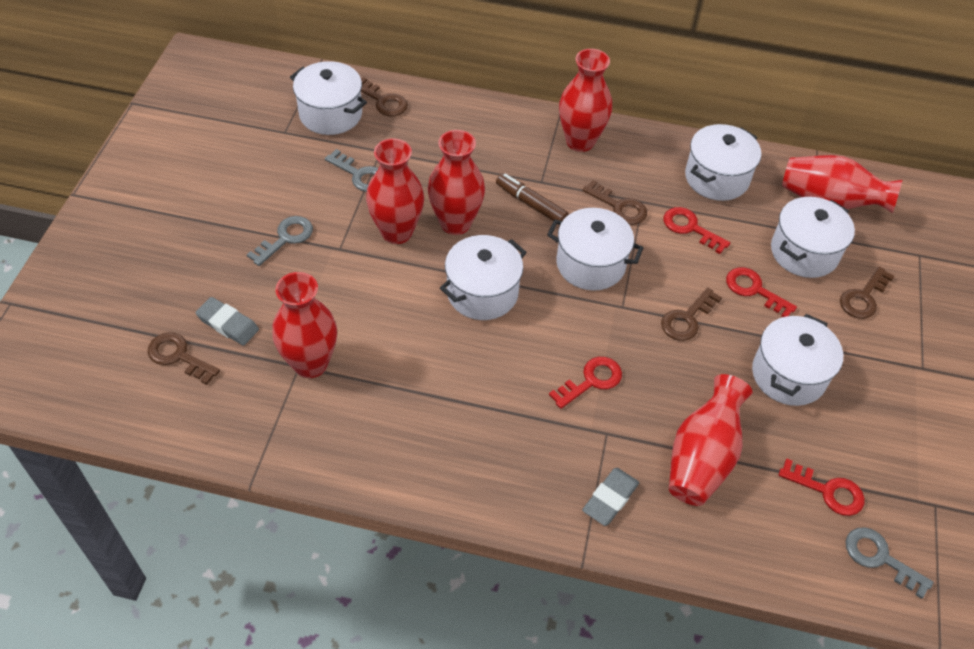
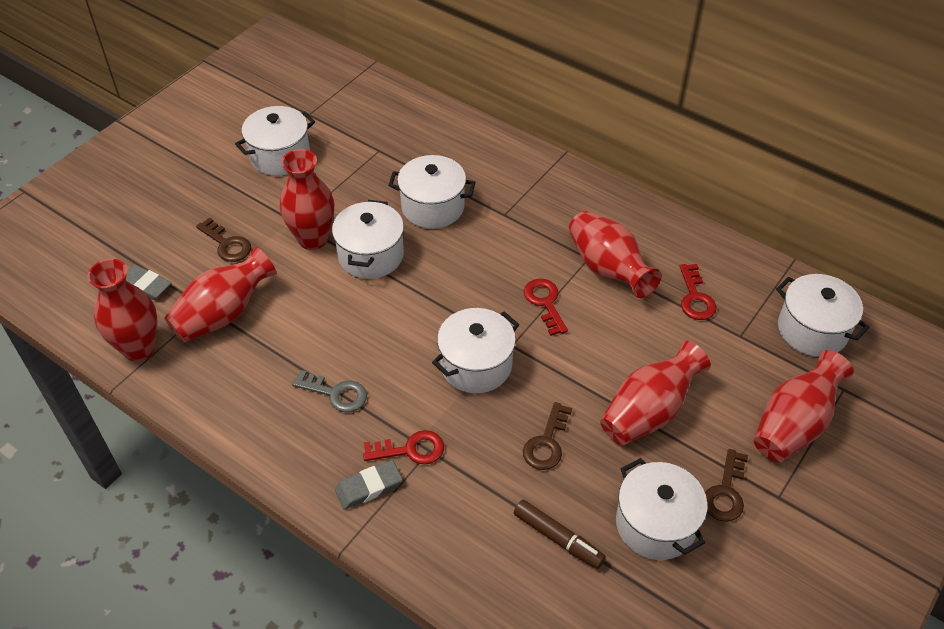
brown key: [147,332,220,385] [361,77,408,116] [582,180,647,225] [661,287,722,341] [840,267,895,319] = 5 -> [196,217,251,262] [523,402,572,470] [705,449,748,522] = 3
grey key: [247,216,313,266] [325,149,378,192] [846,527,934,599] = 3 -> [292,370,367,412] = 1
red key: [549,357,622,409] [664,207,730,254] [726,267,797,317] [779,458,865,516] = 4 -> [363,430,444,465] [524,278,568,336] [680,264,716,320] = 3

